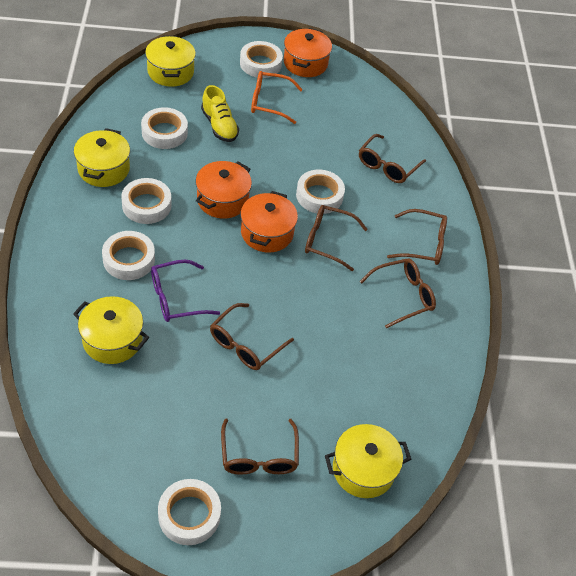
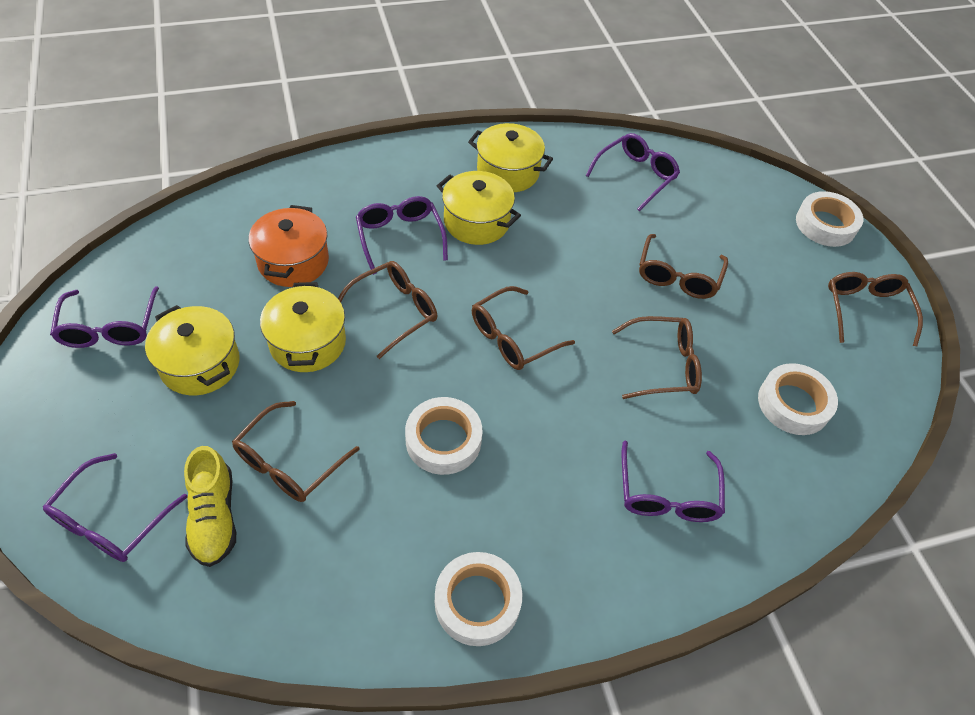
orange glasses: [251,71,303,124] = 1 -> none = 0
orange pot: [196,161,252,219] [240,191,298,253] [284,28,332,77] = 3 -> [248,205,329,287] = 1
purple glasses: [151,259,220,322] = 1 -> [43,453,187,562] [50,286,159,348] [356,196,448,275] [585,133,680,212] [622,440,725,522] = 5
white tape: [102,231,155,280] [121,178,172,224] [141,107,188,149] [158,479,221,545] [240,41,283,78] [296,170,345,214] = 6 -> [405,397,483,475] [435,552,522,646] [758,363,838,435] [796,191,863,247] = 4

